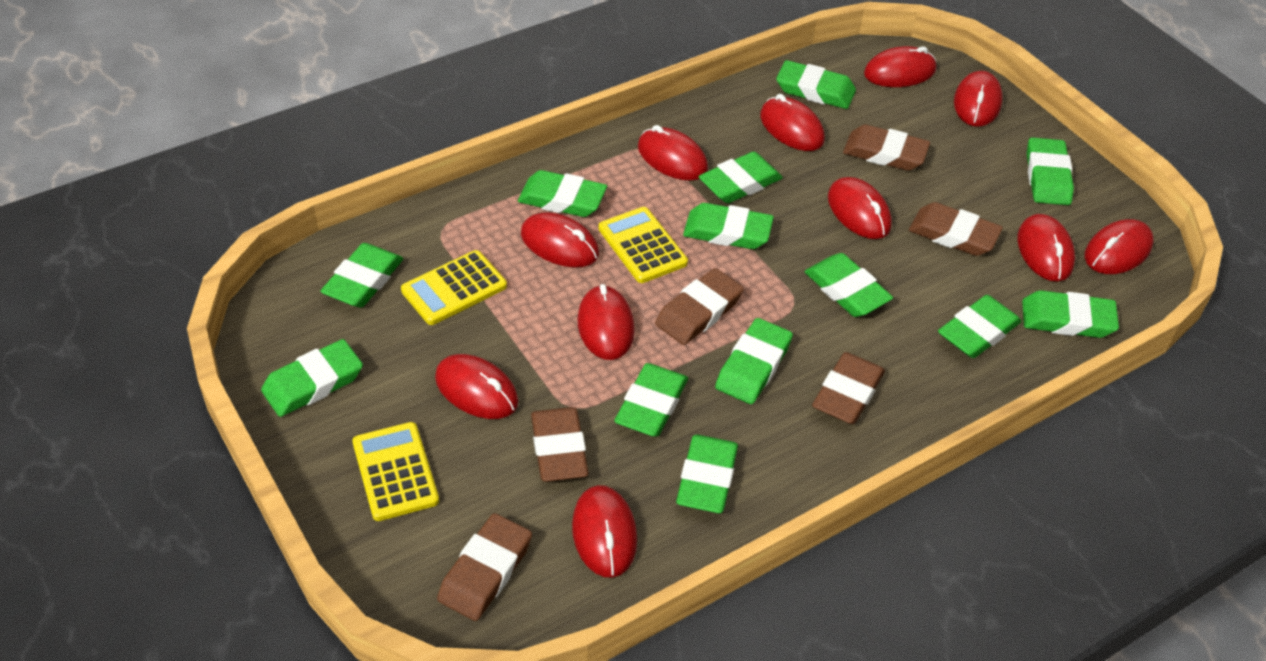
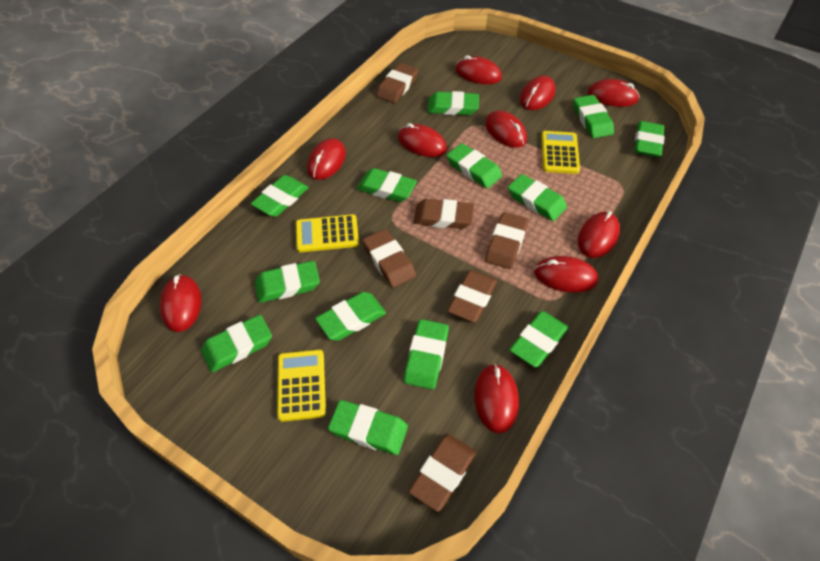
red mouse: [435,354,518,419] [521,212,599,267] [572,485,637,578] [577,284,635,360] [638,125,708,181] [760,94,825,151] [828,177,892,239] [864,46,936,87] [954,71,1003,127] [1017,214,1075,282] [1085,219,1154,274] = 11 -> [160,274,202,332] [307,138,346,180] [398,123,447,157] [455,55,502,84] [474,364,519,434] [485,111,527,148] [520,76,555,110] [534,256,598,293] [578,211,620,258] [587,79,640,107] = 10

